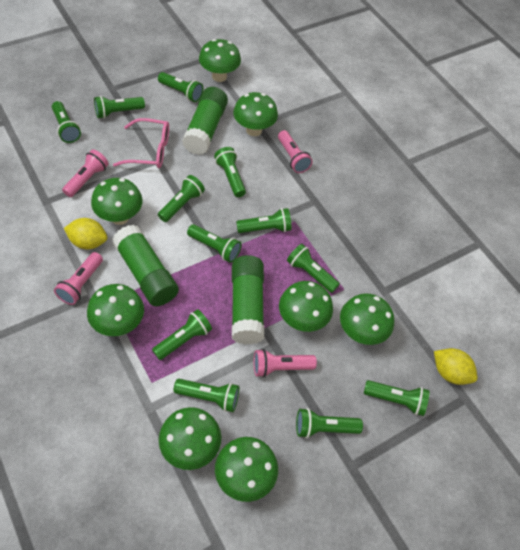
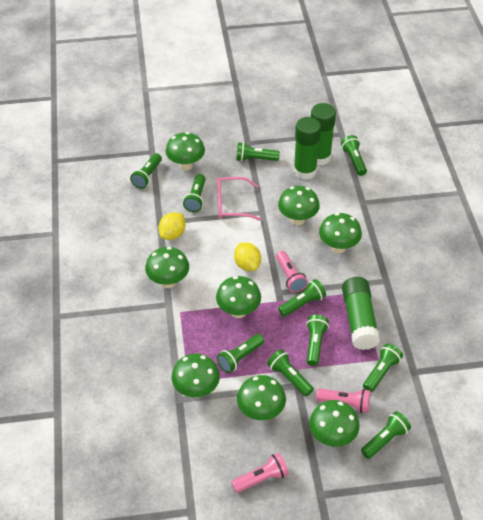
green flashlight: [52,101,81,143] [94,96,145,119] [152,309,212,360] [158,72,203,102] [158,175,205,222] [174,379,239,412] [187,224,241,263] [214,147,246,197] [236,208,291,233] [287,244,340,293] [296,408,363,438] [364,380,430,416] = 12 -> [130,153,162,189] [183,174,206,212] [217,334,264,373] [236,142,280,162] [267,349,314,396] [278,279,326,317] [306,315,329,366] [341,135,367,176] [361,411,411,459] [363,344,403,392] = 10
pink flashlight: [54,252,103,305] [62,149,109,197] [254,349,317,377] [278,130,313,173] = 4 -> [231,453,289,493] [276,251,308,293] [316,389,371,413] = 3

